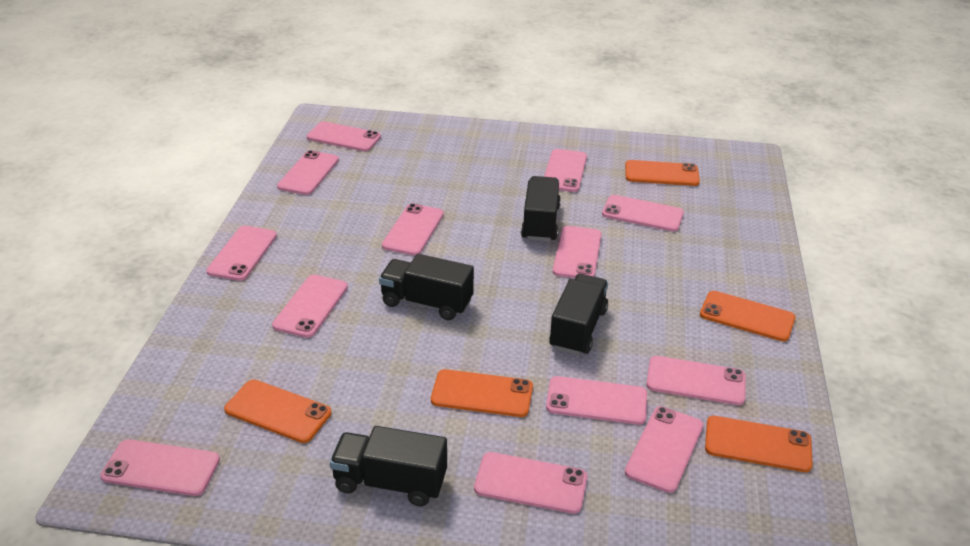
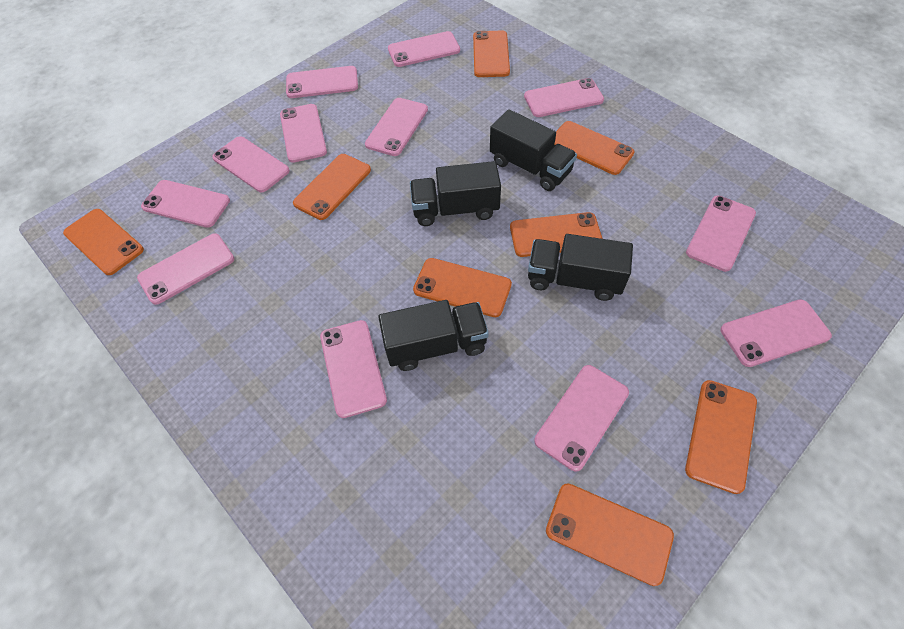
orange phone: [224,380,332,443] [431,369,533,417] [625,160,700,186] [700,291,796,342] [705,416,813,472] = 5 -> [63,209,144,275] [293,154,371,220] [413,258,512,317] [473,31,510,77] [510,212,603,257] [546,483,674,586] [554,121,635,175] [685,380,757,494] = 8
pink phone: [100,439,220,496] [206,226,277,281] [272,275,348,338] [277,150,339,195] [307,121,381,151] [382,203,444,255] [474,452,587,514] [544,149,587,192] [546,376,647,425] [553,226,602,278] [602,195,684,232] [625,406,703,493] [646,356,746,405] = 13 -> [137,233,234,305] [141,180,230,228] [212,136,290,192] [280,104,327,163] [286,66,358,98] [320,320,387,418] [365,98,428,156] [388,31,460,67] [524,78,604,117] [534,365,629,472] [686,196,756,272] [720,299,832,367] = 12

